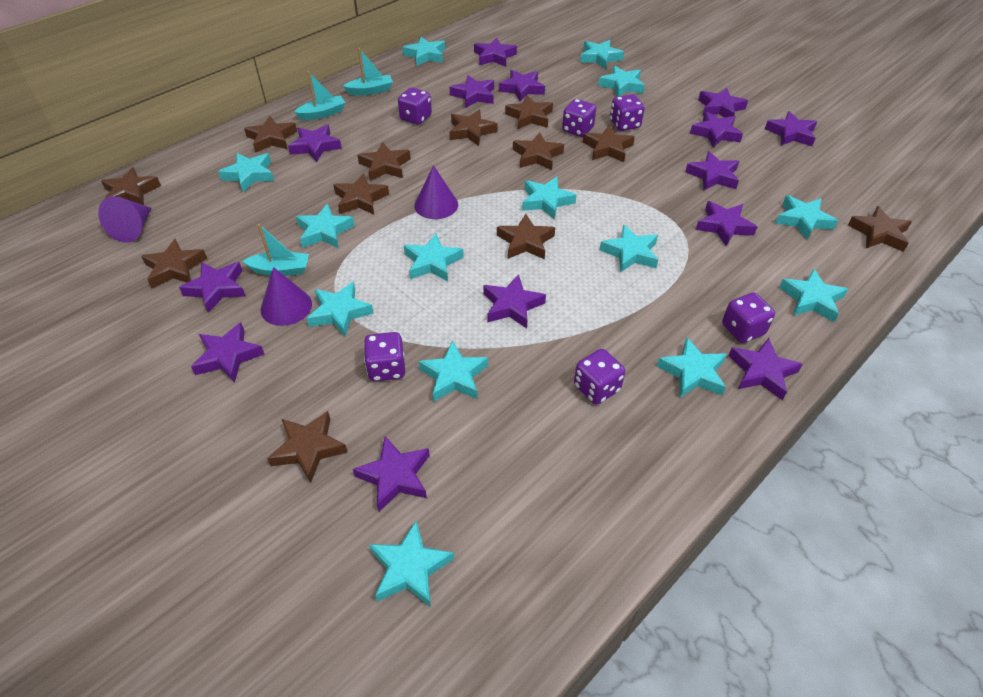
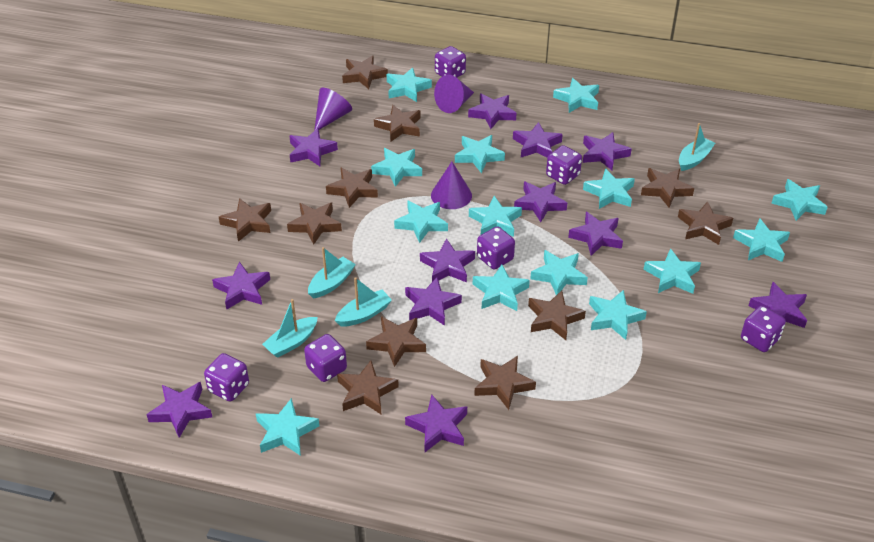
brown star: [101,167,161,205] [141,239,207,288] [244,116,297,152] [267,411,348,483] [333,173,389,215] [357,142,411,181] [449,110,498,146] [497,214,555,259] [505,95,553,129] [513,133,564,170] [583,125,635,162] [848,206,912,252] = 12 -> [219,198,271,242] [287,202,342,245] [326,167,378,208] [337,361,399,414] [342,55,388,89] [366,316,426,367] [374,105,421,142] [474,356,536,410] [528,290,586,340] [641,168,694,208] [678,201,733,245] = 11
purple star: [179,262,246,313] [191,322,265,383] [288,124,342,162] [353,436,430,512] [450,75,494,108] [474,38,517,67] [483,274,546,328] [499,70,545,102] [685,151,739,191] [690,111,743,148] [696,201,757,246] [698,88,748,117] [728,338,803,400] [765,111,817,146] = 14 -> [146,382,212,438] [212,262,270,310] [290,128,338,166] [405,277,462,326] [405,395,467,452] [420,238,475,282] [468,93,517,129] [513,122,563,158] [514,181,567,222] [568,212,623,256] [583,132,632,170] [749,282,807,328] = 12
turquoise boat: [243,224,309,276] [294,71,346,120] [343,48,393,95] = 3 -> [262,299,318,358] [308,247,356,299] [335,277,392,327] [679,123,715,171] = 4

